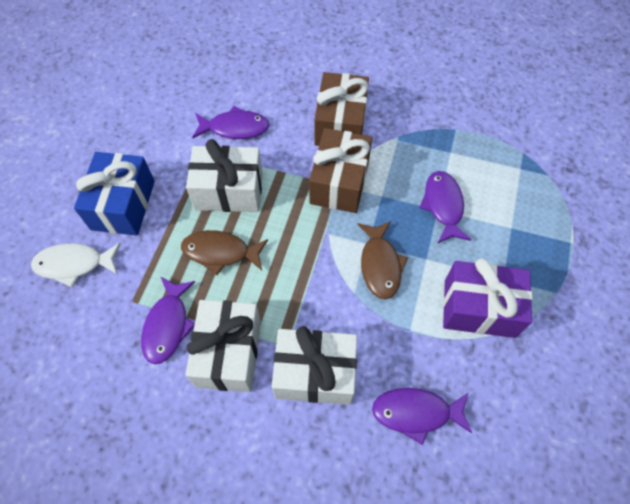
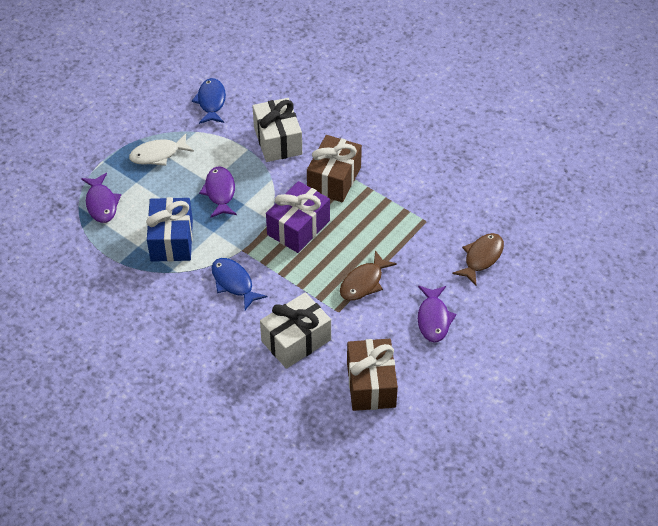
blue fish: none = 0 -> [192,78,226,124] [212,258,267,310] = 2
purple fish: [141,277,195,364] [192,106,270,139] [372,388,472,445] [419,171,471,244] = 4 -> [81,173,121,223] [199,166,237,218] [418,286,456,343] = 3
white gift: [185,300,261,392] [186,139,263,212] [272,326,357,405] = 3 -> [253,98,302,162] [260,292,331,369] = 2

